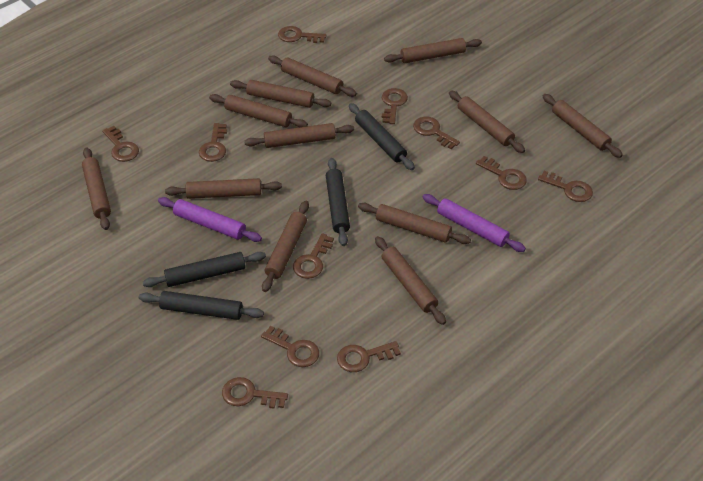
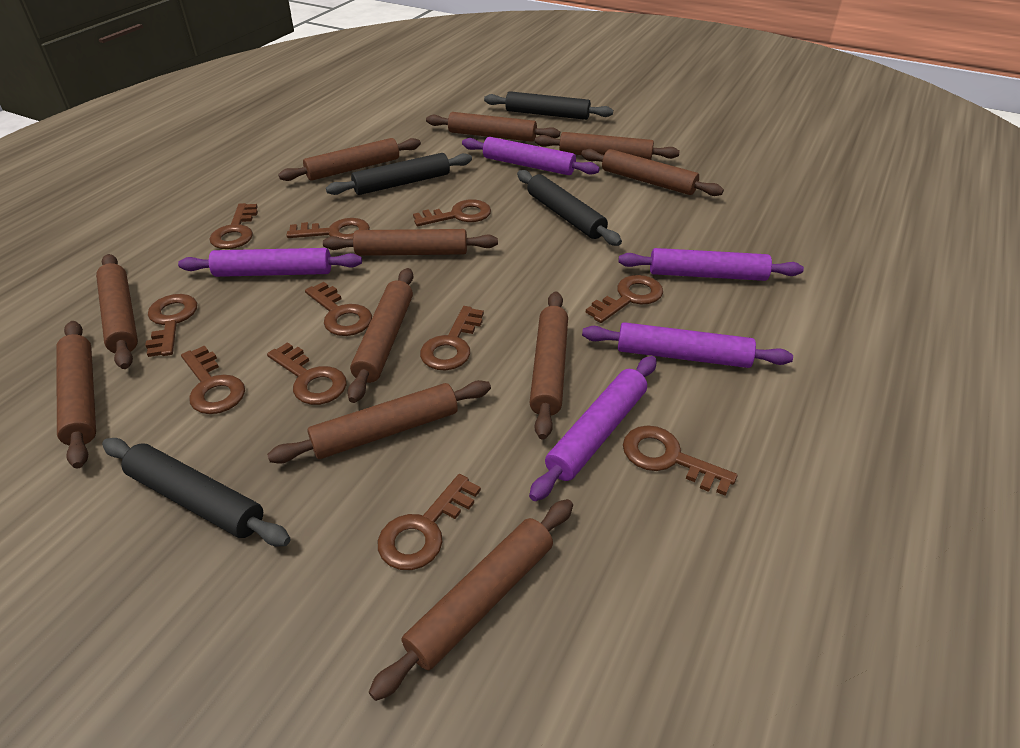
brown rolling pin: [82,148,111,230] [165,178,282,199] [209,94,308,127] [230,80,331,108] [244,123,354,148] [262,201,309,292] [268,55,357,97] [358,203,471,244] [375,236,446,325] [384,38,482,63] [449,91,525,153] [543,94,623,158] = 12 -> [56,321,96,468] [96,254,138,369] [267,380,491,464] [278,138,421,181] [323,229,498,256] [347,268,413,403] [369,499,573,701] [426,112,560,142] [529,292,568,440] [535,132,680,160] [581,149,724,196] = 11
purple rolling pin: [158,197,262,242] [423,194,526,252] = 2 -> [178,248,362,277] [462,137,600,175] [529,356,656,501] [582,322,793,368] [618,248,804,281] = 5

